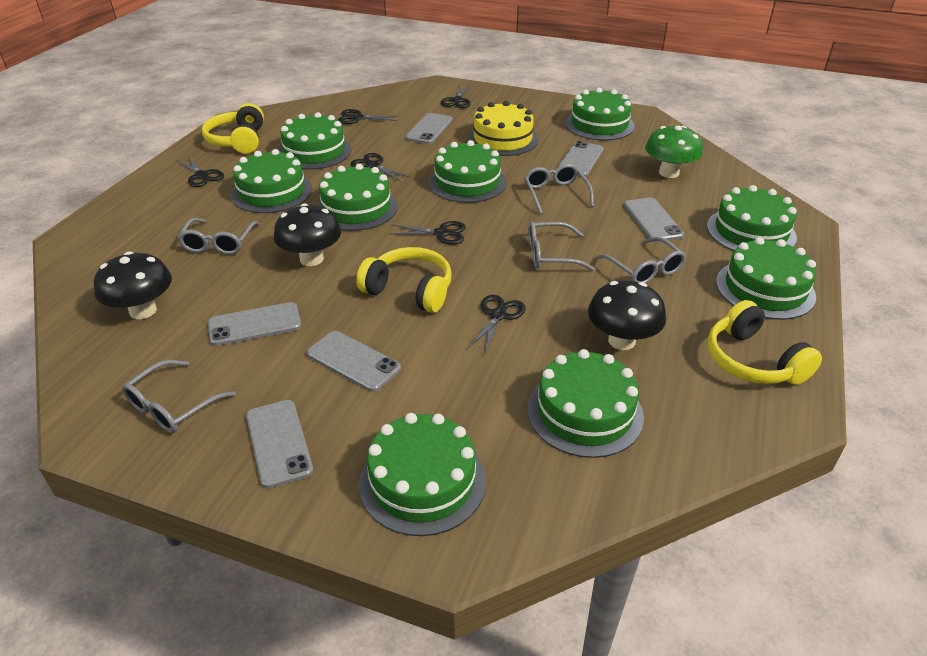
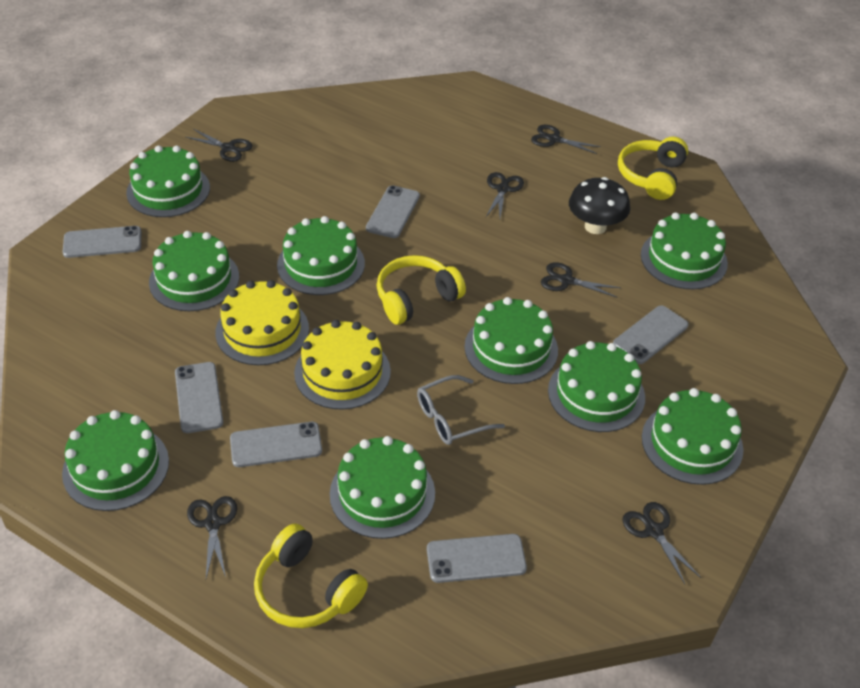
black mushroom: [94,252,172,319] [274,203,341,266] [588,280,666,350] = 3 -> [569,177,630,234] = 1
green mushroom: [645,126,703,178] = 1 -> none = 0
grey glasses: [122,360,236,433] [177,218,260,255] [524,164,594,214] [528,221,595,271] [596,237,686,283] = 5 -> [417,375,505,445] = 1
yellow cake: [468,101,538,156] = 1 -> [215,280,309,365] [294,320,391,410] = 2

